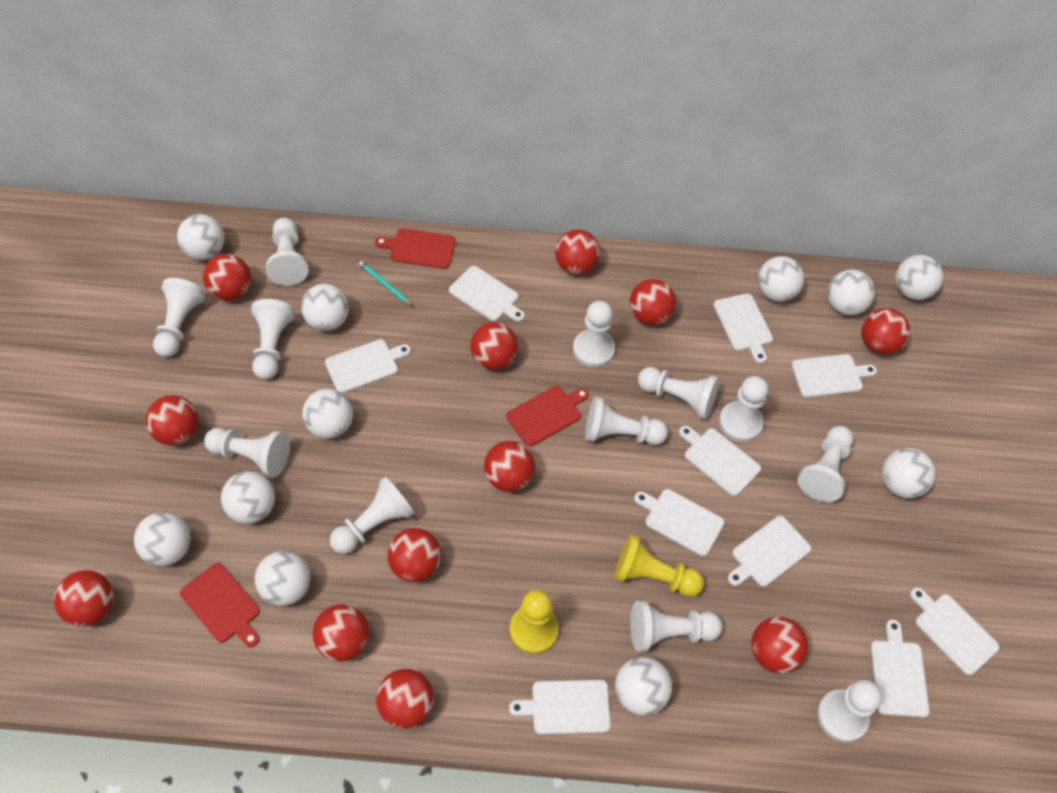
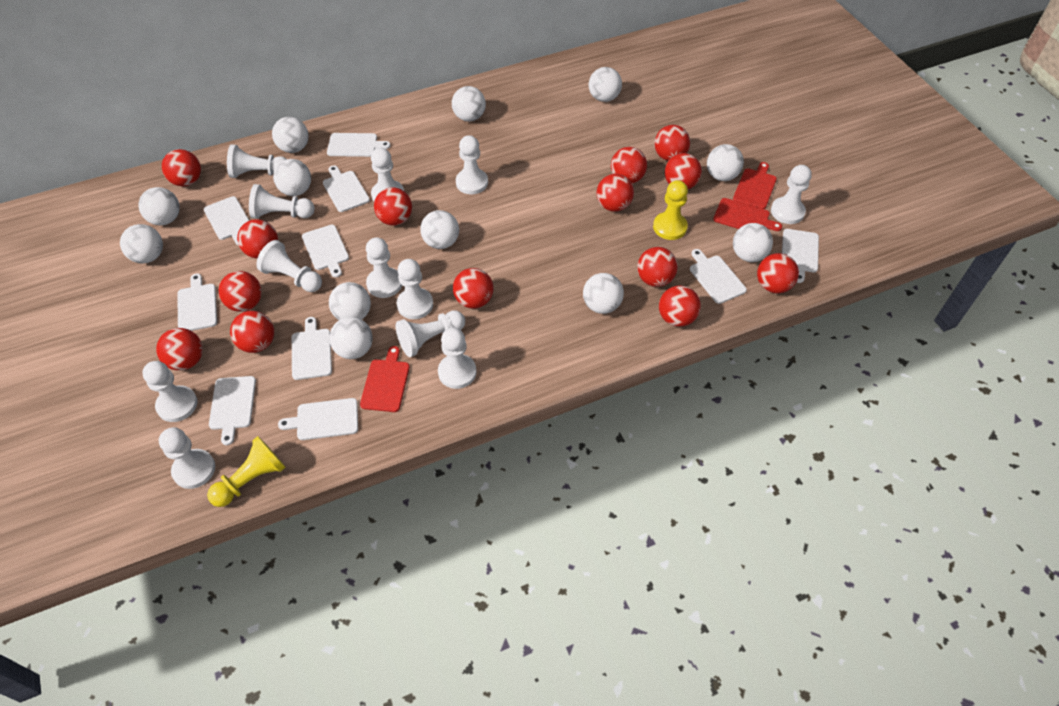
red ball: [54,570,114,627] [146,395,199,446] [203,254,251,301] [313,604,369,662] [376,669,434,728] [387,528,441,582] [470,322,518,370] [484,441,535,492] [555,230,600,275] [630,279,676,325] [751,617,808,673] [861,308,910,355] = 12 -> [156,328,203,371] [162,149,201,186] [219,271,262,312] [230,311,274,353] [237,219,278,259] [374,187,412,226] [453,268,494,309] [597,174,634,212] [611,147,647,183] [637,247,678,287] [654,125,690,161] [659,285,701,327] [665,153,702,189] [757,253,799,293] = 14
turquoise pencil: [359,261,413,307] = 1 -> none = 0
white ball: [134,512,191,566] [177,214,225,260] [221,471,275,524] [255,551,311,606] [301,284,349,331] [302,389,353,439] [615,657,672,715] [758,256,804,302] [827,270,875,315] [882,448,936,498] [895,255,943,300] = 11 -> [120,224,163,264] [138,187,180,225] [272,117,309,153] [273,159,311,196] [329,282,371,320] [329,317,373,359] [420,210,459,249] [452,86,486,121] [583,273,624,314] [589,67,622,102] [707,144,744,181] [733,223,773,262] = 12

